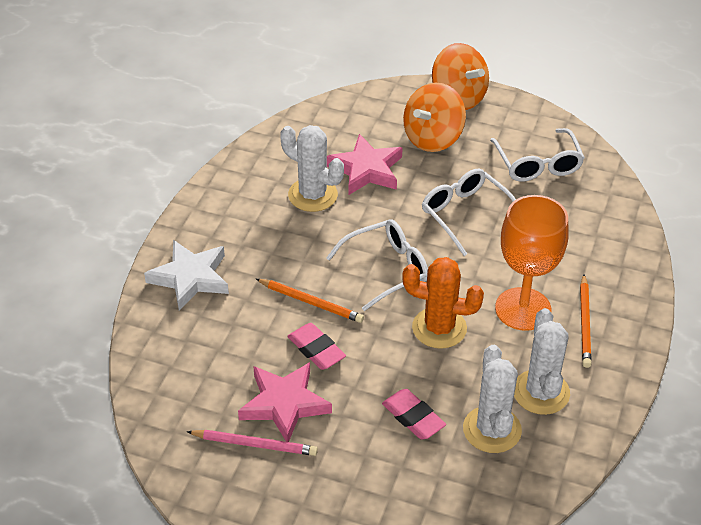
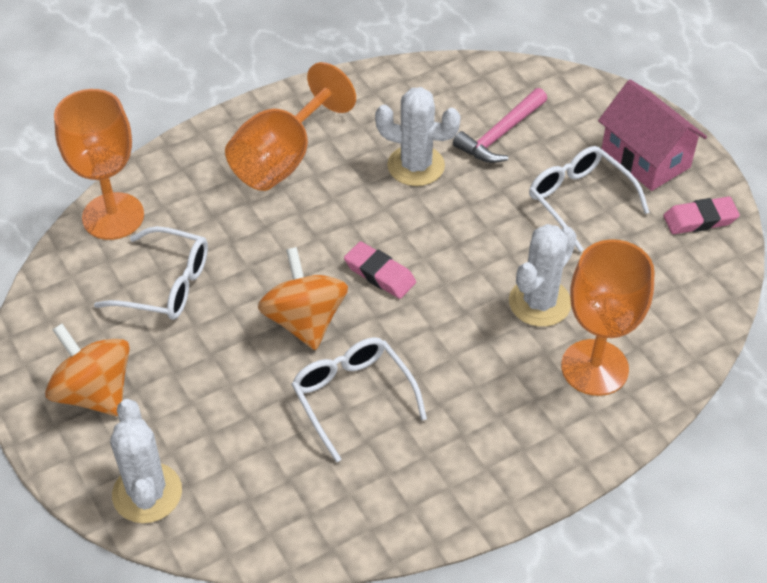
orange cactus: [402,257,484,349] = 1 -> none = 0
orange goblet: [495,195,568,331] = 1 -> [54,89,144,240] [225,62,356,191] [561,239,655,396] = 3
orange pencil: [256,279,364,323] [580,274,592,368] = 2 -> none = 0
pink hammer: none = 0 -> [453,88,547,163] = 1
pink house: none = 0 -> [598,80,707,191] = 1
pink pencil: [187,430,318,456] = 1 -> none = 0
pink star: [238,362,332,442] [327,134,403,195] = 2 -> none = 0
white star: [144,240,229,311] = 1 -> none = 0

